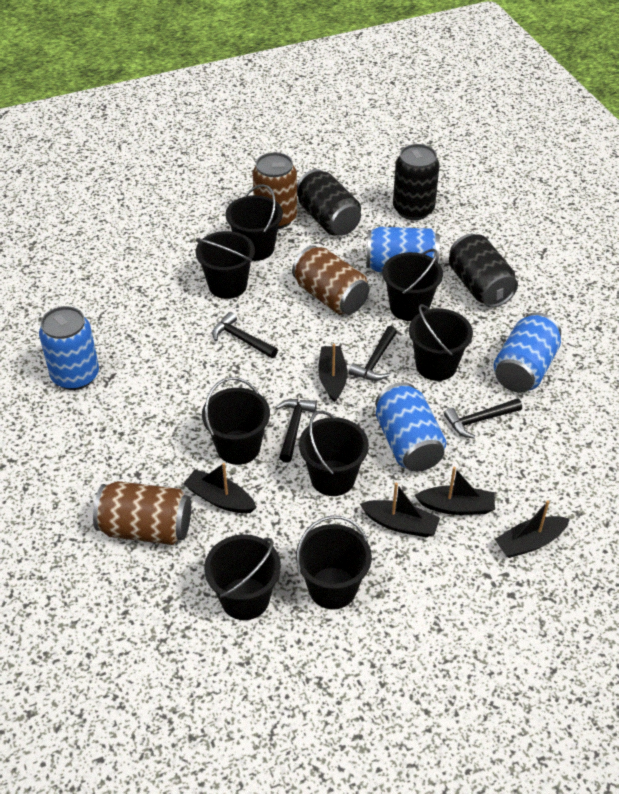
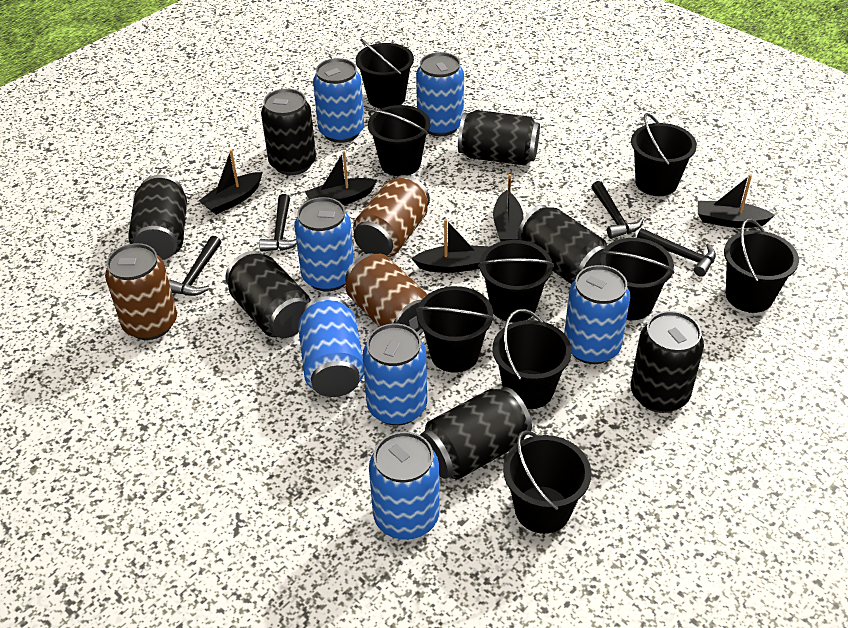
black bucket: [195,231,255,299] [202,377,270,465] [204,534,281,620] [226,184,283,261] [296,516,372,609] [299,411,369,496] [382,249,443,321] [409,304,473,381] = 8 -> [356,39,414,109] [368,105,430,176] [416,286,494,373] [478,240,554,322] [492,309,572,409] [503,430,591,534] [599,238,674,320] [631,113,697,196] [724,219,799,313] = 9
black can: [297,169,361,236] [393,144,440,220] [449,234,518,308] = 3 -> [128,175,187,260] [225,251,311,338] [261,89,316,175] [420,387,532,480] [458,110,540,165] [518,205,607,284] [631,311,704,413] = 7
blue can: [39,306,99,390] [366,227,440,272] [375,382,446,472] [494,312,561,393] = 4 -> [294,197,354,291] [298,296,364,397] [313,58,364,143] [363,323,427,426] [369,432,439,540] [416,52,464,136] [564,265,630,364] = 7

